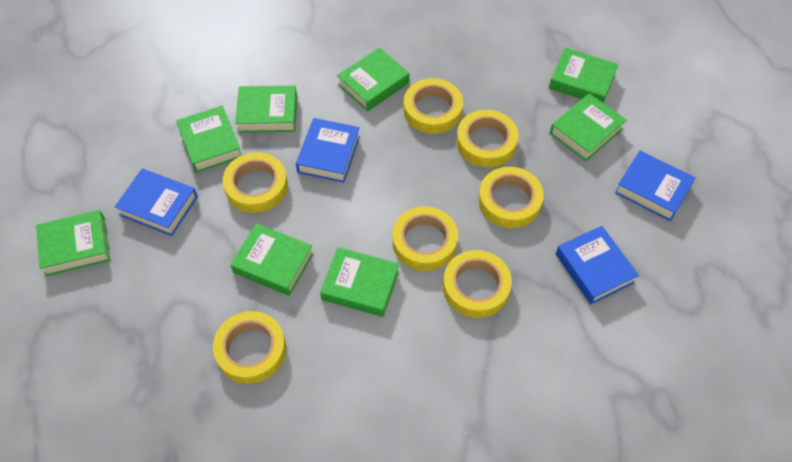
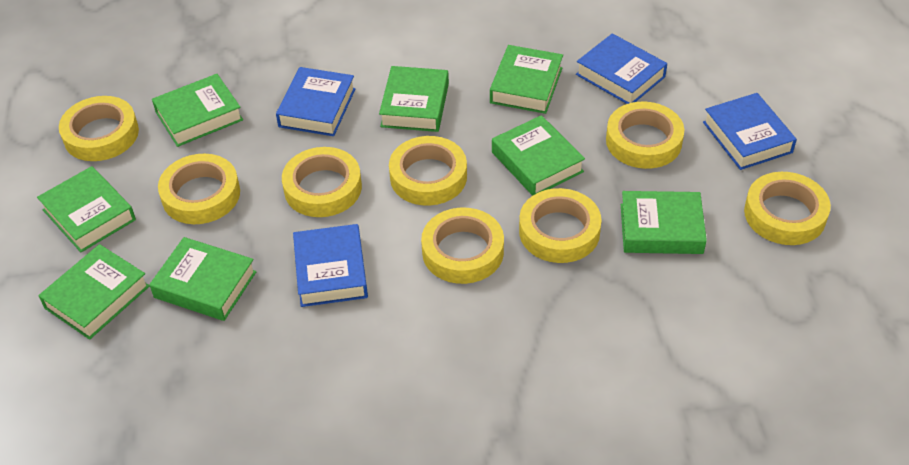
yellow tape: [213,311,286,384] [223,152,288,213] [392,206,458,271] [404,78,463,134] [443,250,512,318] [456,110,519,167] [478,167,544,228] = 7 -> [59,96,139,161] [158,154,240,224] [282,147,362,217] [389,136,467,206] [421,208,504,284] [519,188,602,263] [606,102,684,169] [744,172,831,245] = 8

